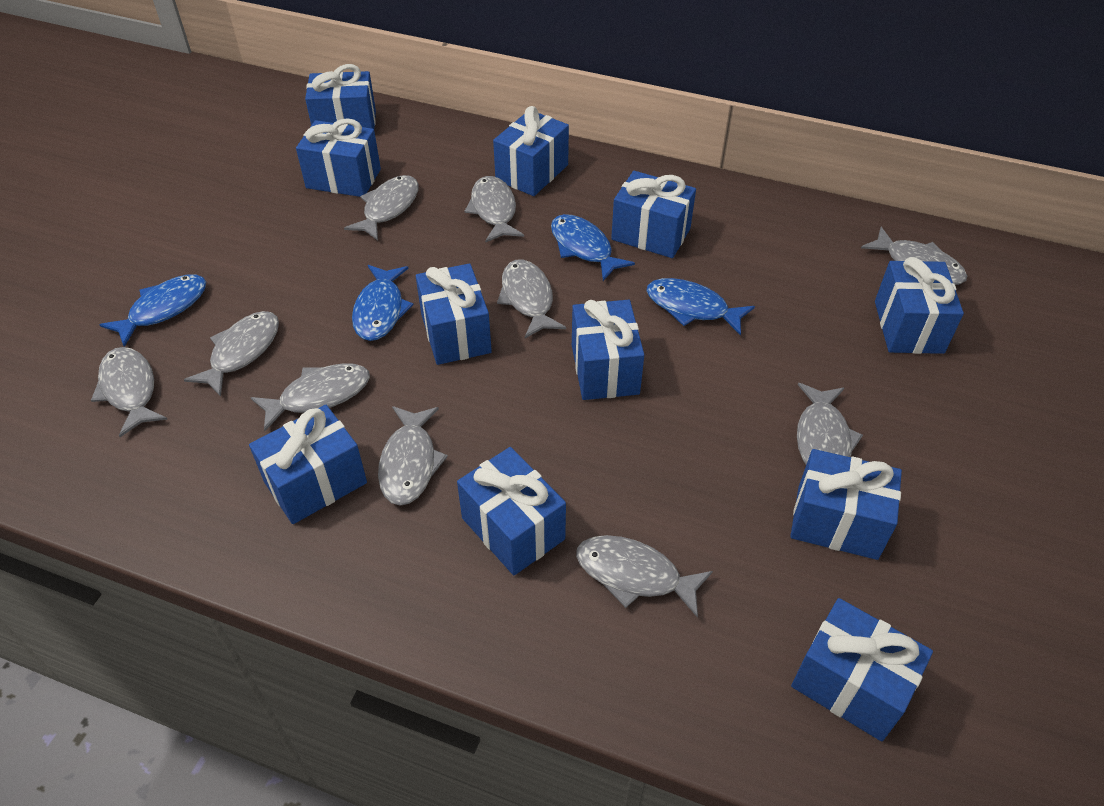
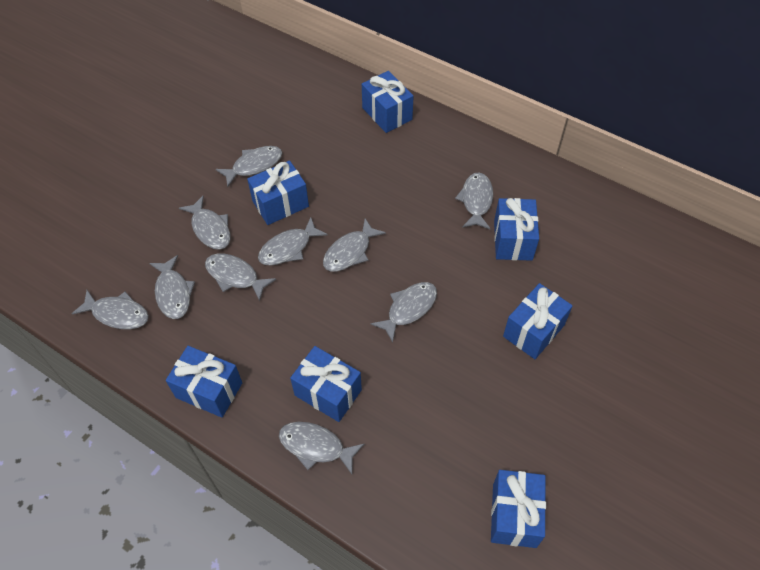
blue fish: [99,274,206,347] [352,265,414,341] [551,214,635,281] [646,278,755,336] = 4 -> none = 0
blue gift: [249,405,367,524] [296,118,381,197] [305,64,376,129] [416,263,492,365] [457,447,566,575] [493,106,569,196] [572,300,644,400] [611,171,696,258] [790,449,902,560] [791,598,933,741] [875,257,964,354] = 11 -> [166,346,242,418] [247,160,309,225] [290,346,362,422] [362,71,414,133] [491,470,546,548] [494,198,539,261] [503,283,573,359] = 7

